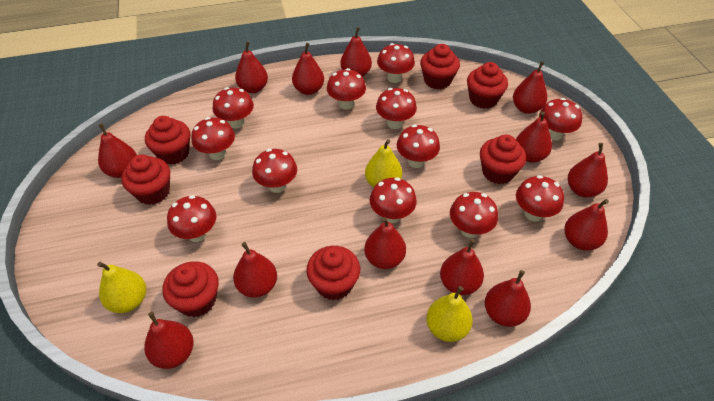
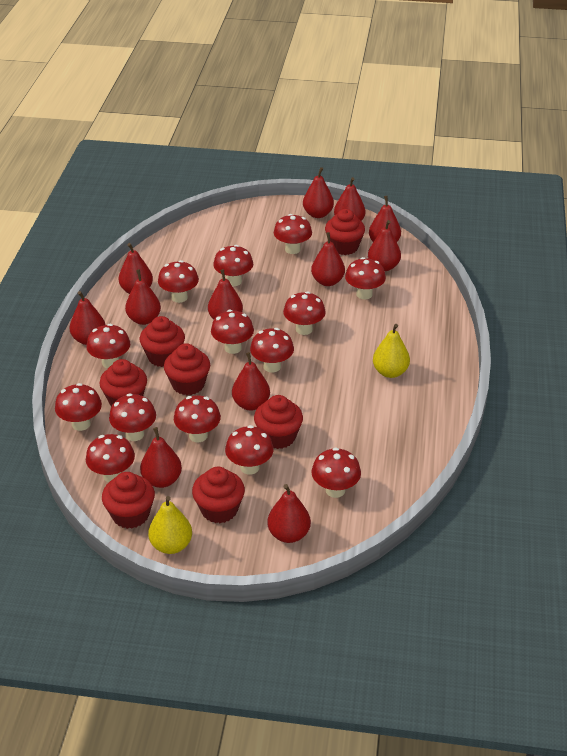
red mushroom: [167,195,216,242] [191,117,235,160] [213,87,254,129] [252,149,297,193] [327,68,366,110] [370,177,417,223] [376,88,417,129] [377,43,415,83] [397,125,440,168] [450,192,498,238] [516,175,564,221] [539,98,582,140] = 12 -> [55,383,102,431] [86,324,130,369] [86,434,135,482] [109,394,156,441] [158,260,199,303] [174,395,221,442] [211,309,254,354] [213,245,253,286] [225,425,274,475] [250,328,294,372] [274,214,312,254] [283,291,326,335] [312,447,361,498] [345,257,386,299] = 14
red pear: [98,124,137,178] [144,312,194,369] [233,242,277,298] [235,41,268,93] [292,43,324,95] [340,27,372,77] [364,217,406,269] [440,239,484,295] [485,270,531,327] [513,61,547,114] [516,111,552,163] [564,199,609,251] [568,143,608,197] = 13 -> [70,291,106,345] [119,243,153,294] [125,269,161,325] [140,427,182,488] [208,269,243,319] [232,352,270,410] [267,484,311,543] [303,167,334,218] [311,232,345,286] [334,177,365,221] [368,220,401,271] [369,196,401,242] = 12
yellow pear: [97,262,146,313] [365,139,402,188] [426,286,473,342] = 3 -> [148,496,192,554] [373,324,410,378] = 2

